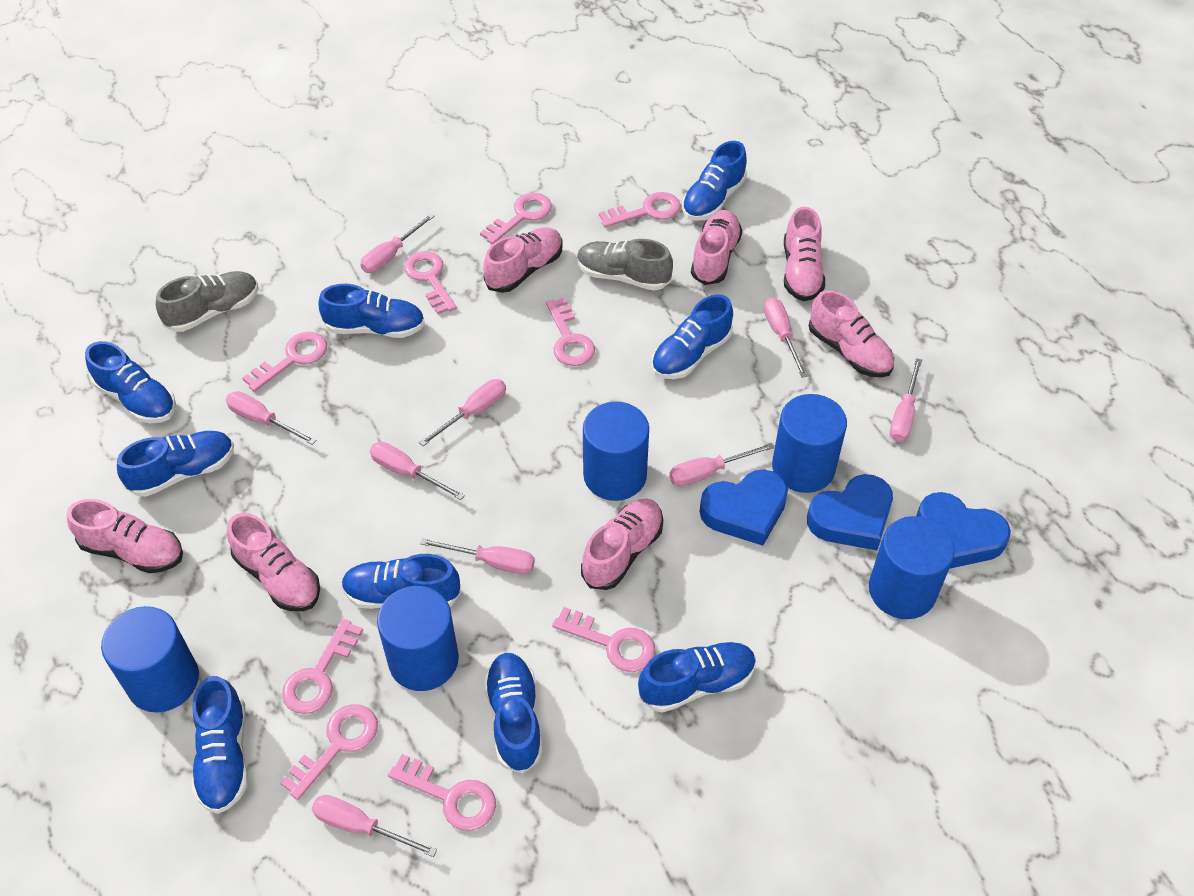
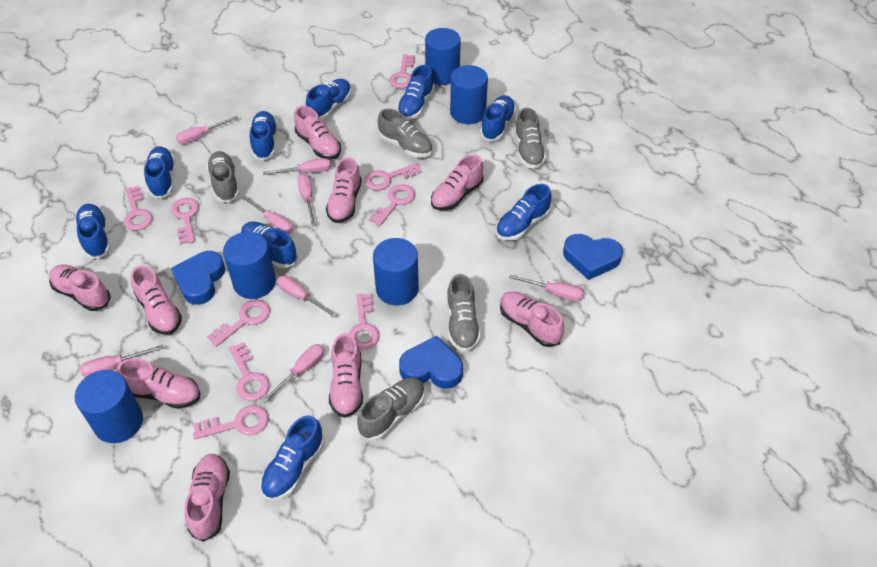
grey shoe: [156,271,258,332] [577,239,673,291] = 2 -> [206,151,239,203] [357,377,425,441] [378,109,433,157] [447,274,481,352] [514,108,546,169] = 5
pink screwdriver: [226,391,317,445] [312,795,437,857] [360,213,435,273] [370,442,465,500] [419,379,506,446] [420,538,535,574] [669,443,774,486] [764,297,808,378] [890,358,922,442] = 9 -> [80,345,163,377] [176,116,238,144] [242,196,294,234] [262,344,324,403] [263,158,331,175] [277,275,337,318] [297,174,316,226] [509,274,584,301] = 8
pink shoe: [67,499,183,573] [227,513,320,611] [483,227,563,293] [581,499,663,590] [691,210,742,285] [784,206,825,301] [809,290,894,378] = 7 -> [49,265,111,311] [117,358,200,409] [131,265,182,335] [184,454,230,542] [294,106,341,159] [326,157,362,223] [329,333,363,418] [431,154,484,210] [500,291,564,347] = 9

